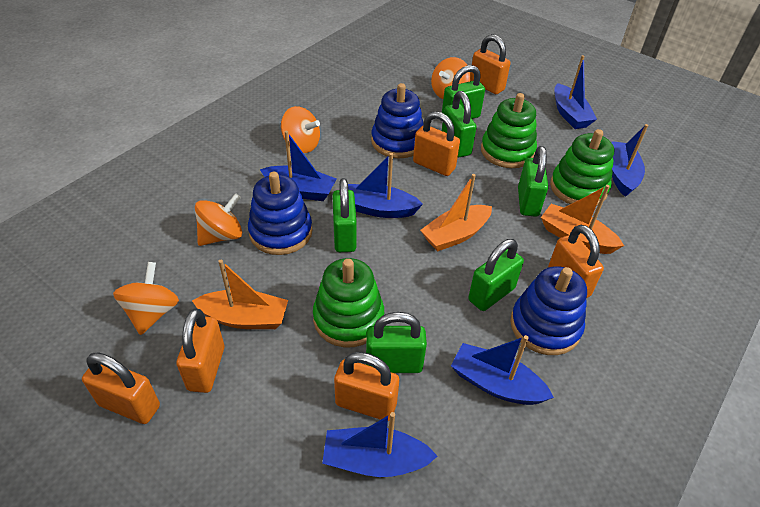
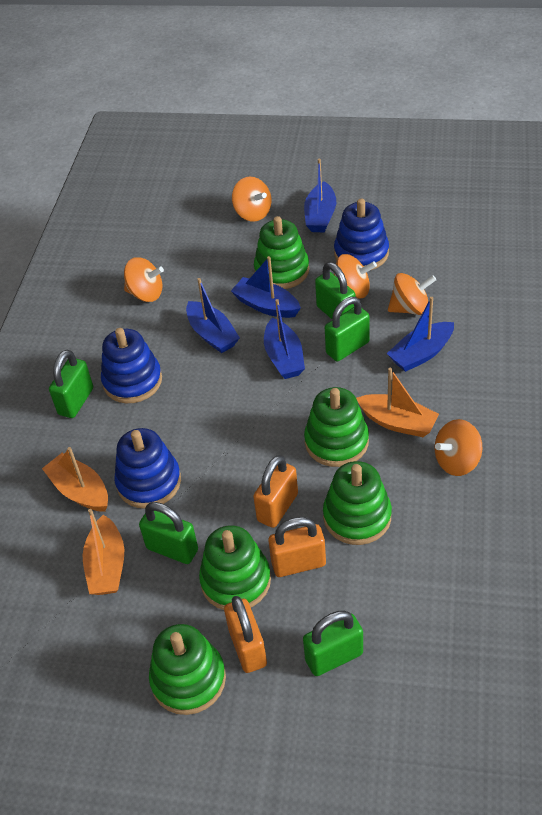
blue boat: [260,131,336,201] [322,412,438,477] [348,153,423,218] [451,335,554,405] [554,55,597,129] [612,124,648,197] = 6 -> [186,278,240,353] [231,256,301,318] [264,299,305,379] [304,158,336,232] [387,297,454,372] = 5
green padlock: [332,178,357,252] [366,312,427,373] [442,65,485,119] [442,91,477,157] [468,239,524,311] [518,146,548,217] = 6 -> [49,350,93,418] [139,502,198,564] [303,610,363,676] [315,262,355,319] [325,297,370,361] = 5
green stacking toy: [313,258,384,347] [481,93,537,168] [550,129,614,205] = 3 -> [149,624,226,715] [199,525,271,610] [254,216,309,289] [304,387,369,467] [323,461,392,545] = 5
orange padlock: [82,352,160,424] [176,308,225,393] [334,352,399,421] [413,111,460,176] [470,34,510,94] [548,225,604,298] = 6 -> [224,596,267,673] [253,455,298,528] [268,517,326,577] = 3
orange spinning top: [113,262,179,335] [195,193,242,246] [281,106,320,153] [431,57,471,99] = 4 -> [124,257,164,302] [232,177,271,222] [334,254,377,299] [388,273,436,315] [434,419,482,476] = 5

